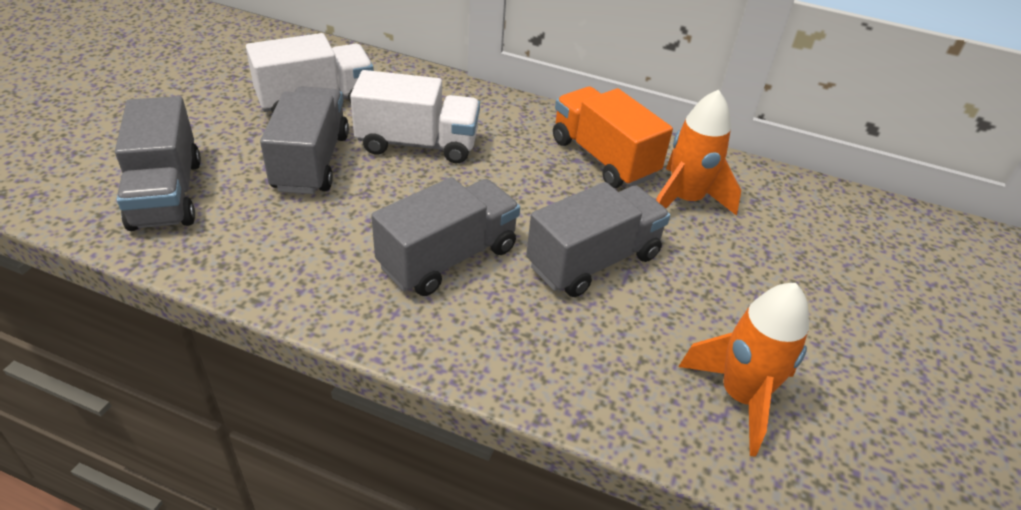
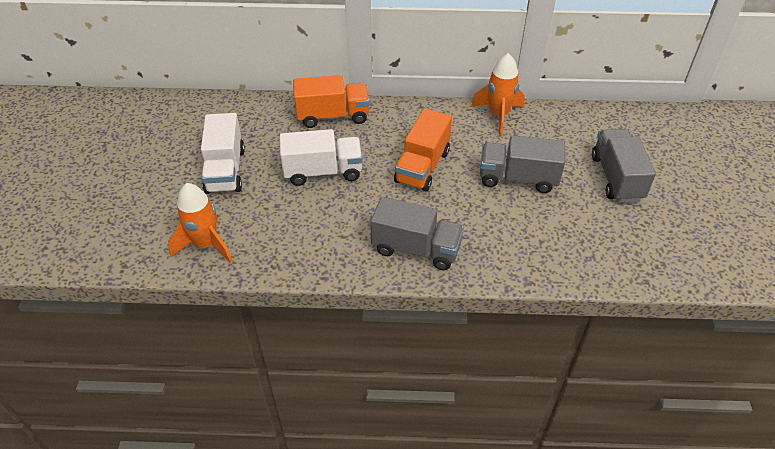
grey truck: [115,96,201,231] [260,86,349,194] [371,177,520,296] [526,182,670,297] = 4 -> [370,197,464,270] [480,135,565,193] [592,129,656,202] = 3
orange truck: [553,87,673,188] = 1 -> [293,75,369,128] [394,109,452,191] = 2

